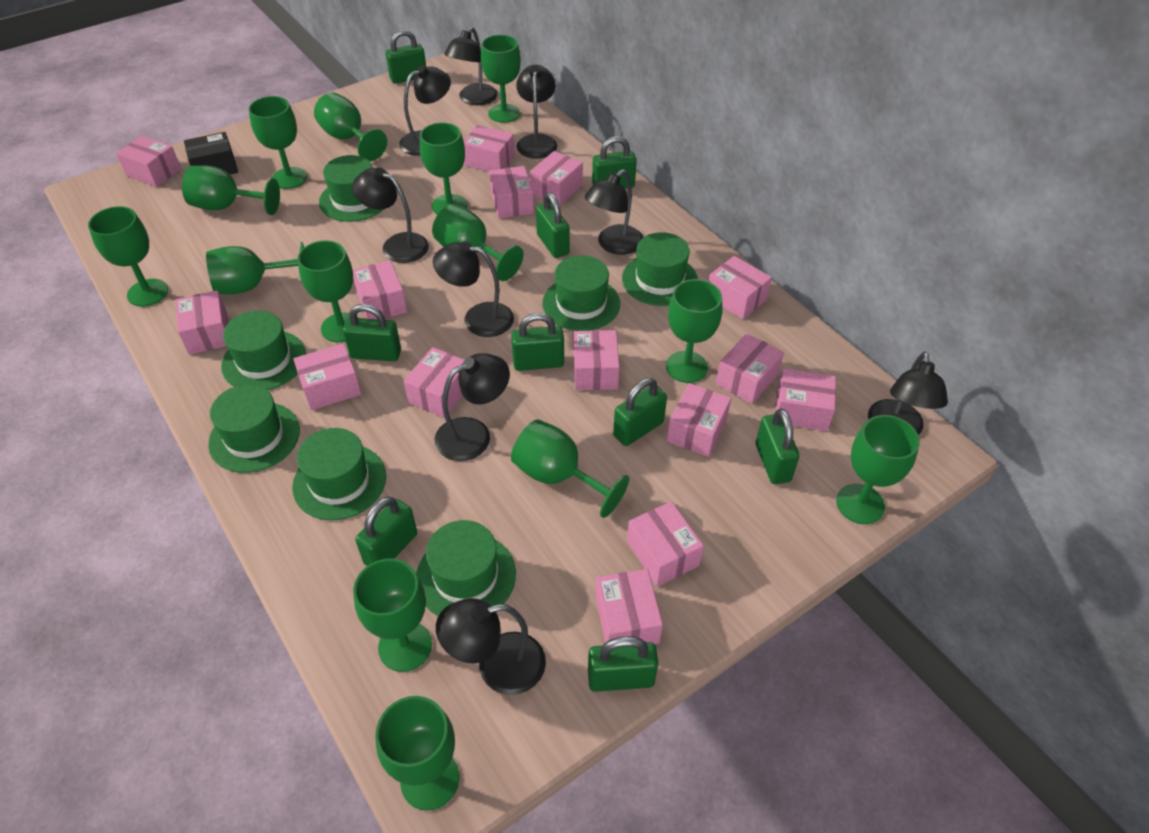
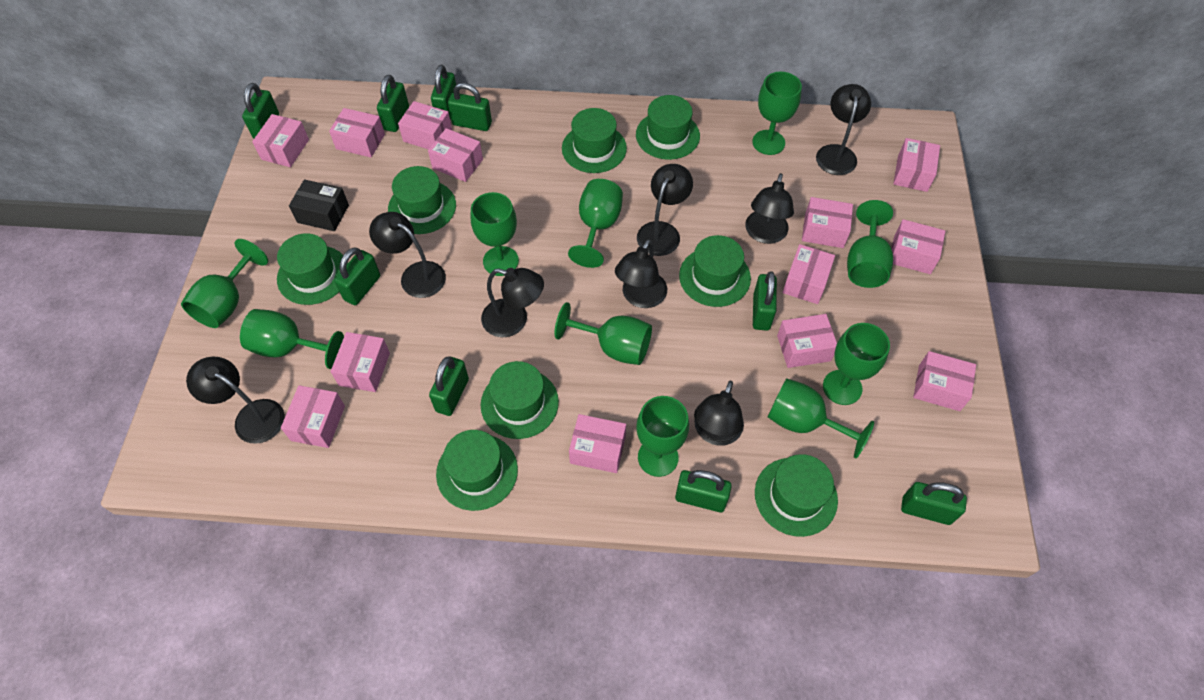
black lamp: [352,168,429,263] [399,66,451,156] [433,242,514,337] [435,353,510,461] [436,598,546,695] [444,27,498,105] [516,65,557,159] [585,169,643,255] [868,352,948,436] = 9 -> [186,357,285,444] [369,212,446,298] [481,268,544,337] [615,239,667,308] [637,164,693,256] [694,381,744,446] [745,173,794,244] [816,84,871,175] = 8
green goblet: [88,206,168,307] [182,165,280,215] [206,242,304,294] [249,96,307,189] [298,240,359,342] [314,92,387,161] [353,559,432,672] [376,696,459,811] [420,122,467,215] [432,204,524,281] [481,35,521,123] [511,419,629,518] [666,279,722,383] [836,415,920,524] = 14 -> [181,239,268,328] [240,309,344,369] [471,192,519,276] [555,302,652,365] [568,179,623,268] [636,396,689,477] [752,72,802,155] [768,378,874,458] [823,323,890,405] [847,200,893,288] = 10
green hat: [208,384,300,473] [221,310,306,390] [292,428,386,521] [319,155,383,222] [416,520,516,616] [542,255,620,331] [622,232,698,306] = 7 -> [277,233,348,305] [388,166,456,234] [436,430,518,511] [481,361,559,439] [562,108,627,173] [636,95,700,160] [679,235,751,307] [755,454,838,537] = 8
pink box: [116,136,181,187] [175,290,228,354] [293,343,361,410] [353,260,407,319] [404,347,464,418] [464,125,515,172] [489,166,534,218] [530,151,583,206] [574,330,620,390] [595,569,663,644] [627,501,704,587] [667,383,731,457] [709,256,772,319] [716,333,784,404] [775,368,836,431] = 15 -> [252,114,309,167] [281,385,345,448] [329,108,385,157] [331,332,390,392] [398,101,452,149] [428,128,483,182] [569,414,626,473] [777,314,837,368] [782,244,835,304] [802,197,853,248] [891,219,945,274] [893,138,940,192] [913,351,976,411] = 13

